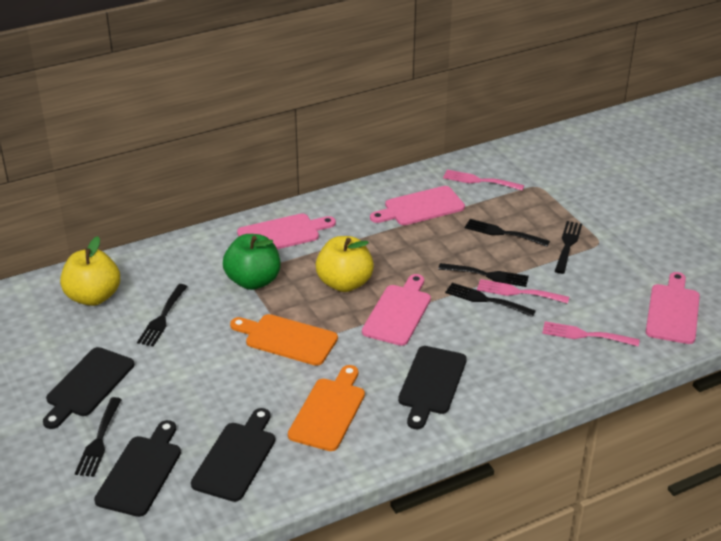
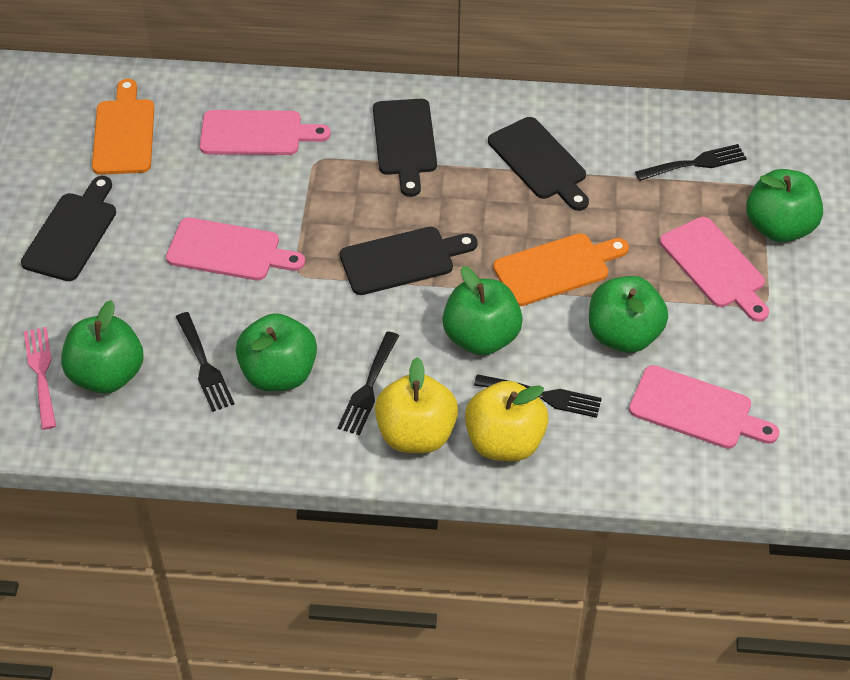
black fork: [75,397,122,477] [137,284,188,346] [438,263,529,287] [445,283,536,317] [465,219,550,247] [555,221,582,274] = 6 -> [176,312,234,412] [337,331,399,435] [474,374,602,418] [635,144,747,181] = 4
green apple: [223,234,280,290] = 1 -> [61,300,144,394] [236,313,317,391] [442,266,523,356] [589,276,668,353] [746,169,823,242] = 5
pink fork: [443,170,524,191] [477,279,569,304] [542,321,640,347] = 3 -> [24,327,56,430] = 1

